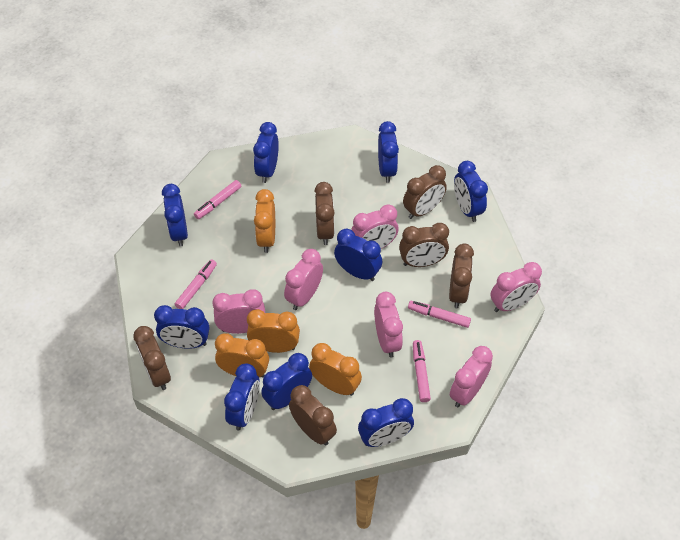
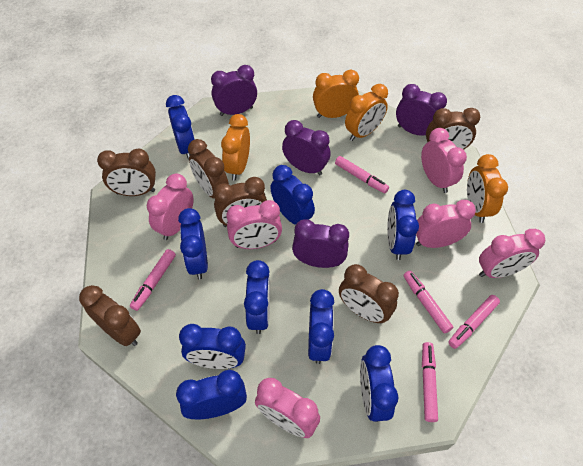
pink marker: [175,259,217,309] [194,180,241,219] [408,301,471,328] [413,340,431,402] = 4 -> [130,249,176,311] [335,156,389,193] [403,271,453,334] [422,342,438,422] [448,295,500,349] = 5
purple clock: none = 0 -> [211,65,257,116] [282,120,330,175] [292,219,349,268] [396,84,447,136] = 4

